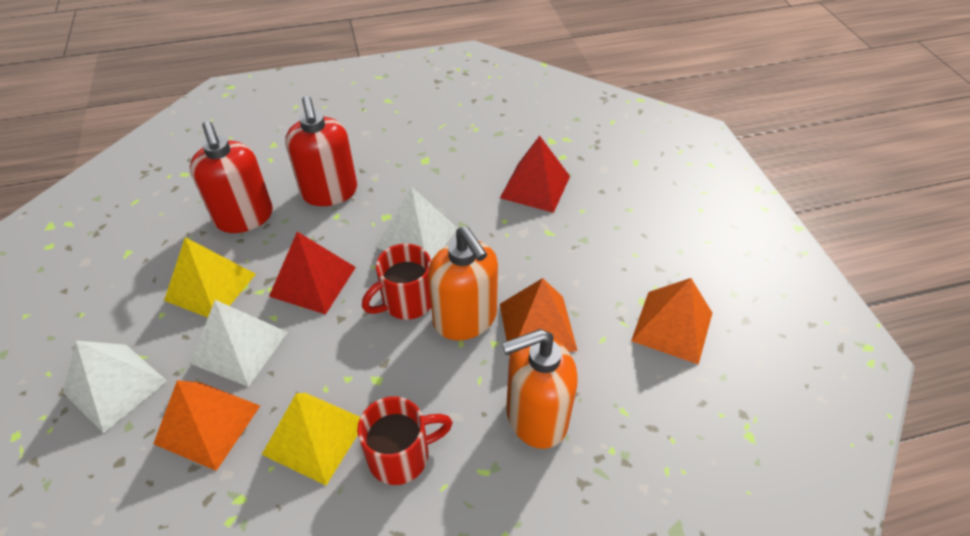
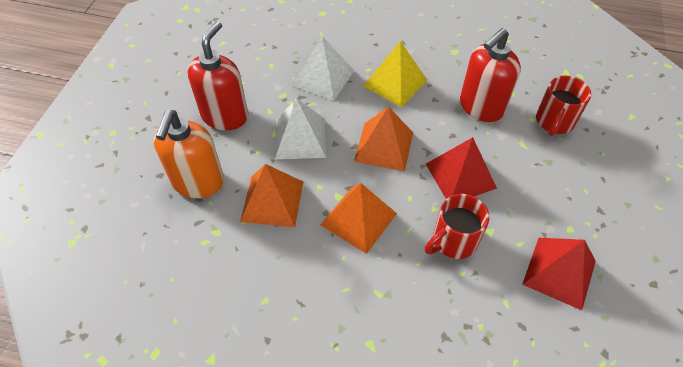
orange soap dispenser: [428,226,498,340] [502,329,578,449] = 2 -> [154,110,224,198] = 1
white pyramid: [63,341,167,433] [190,300,288,387] [376,187,458,261] = 3 -> [275,98,326,159] [293,36,354,101] = 2
yellow pyramid: [164,237,256,318] [261,393,360,485] = 2 -> [363,41,427,107] = 1

